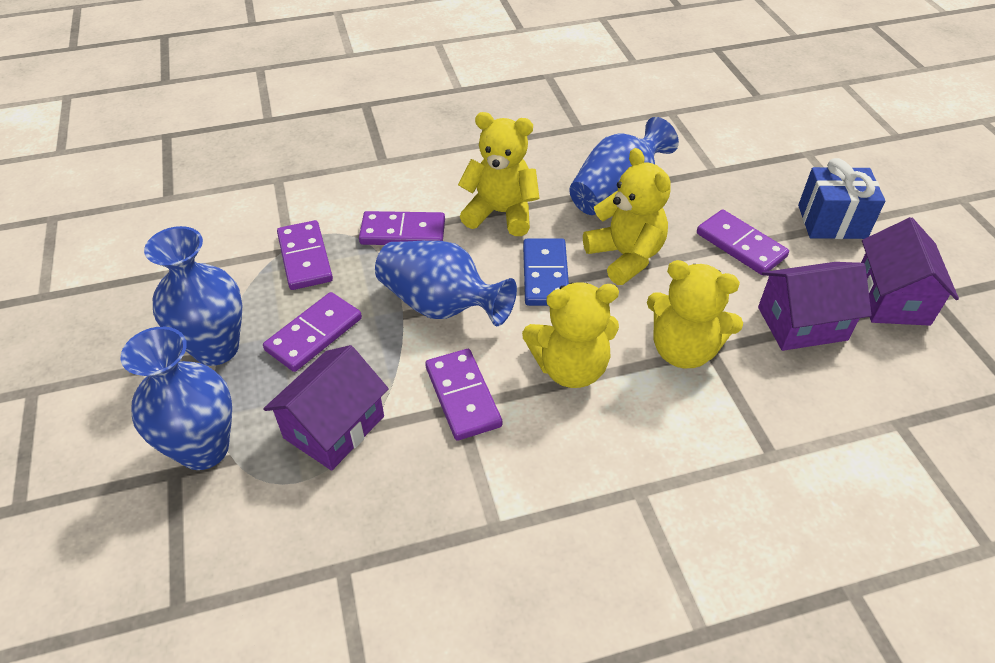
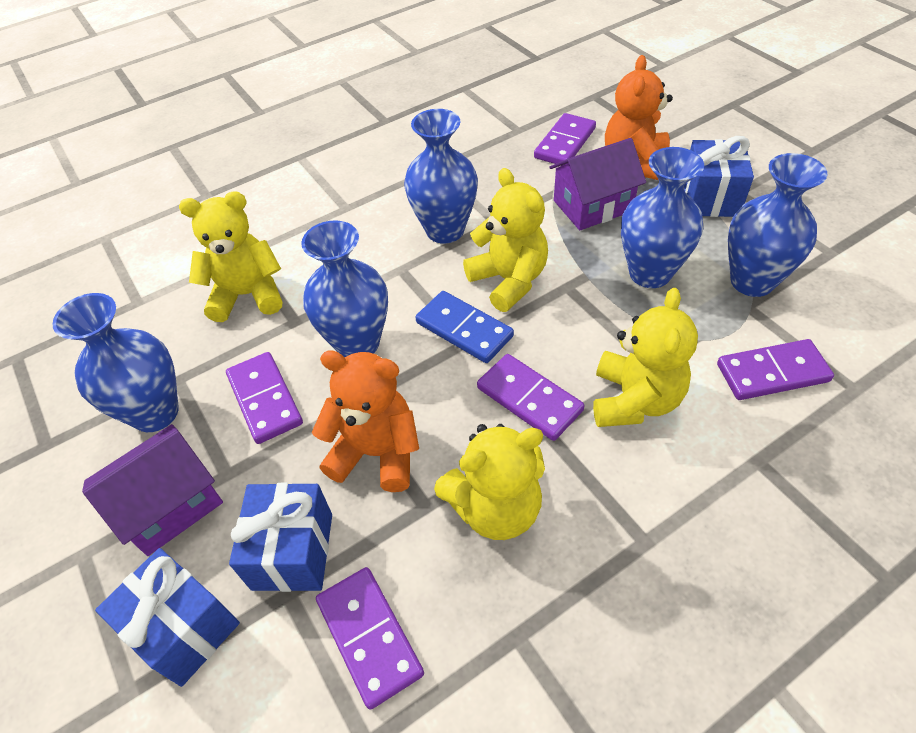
blue gift: [798,158,885,239] = 1 -> [95,548,240,687] [229,483,332,592] [684,136,754,217] = 3
blue vase: [121,326,232,470] [144,226,242,366] [375,241,517,326] [570,117,679,215] = 4 -> [52,293,179,432] [301,220,388,358] [404,109,478,244] [621,147,704,288] [728,153,827,297] = 5
orange teddy bear: none = 0 -> [312,351,419,492] [605,55,673,180] = 2
purple house: [263,345,389,471] [758,262,871,351] [861,217,959,326] = 3 -> [82,424,223,556] [549,138,646,230] = 2

